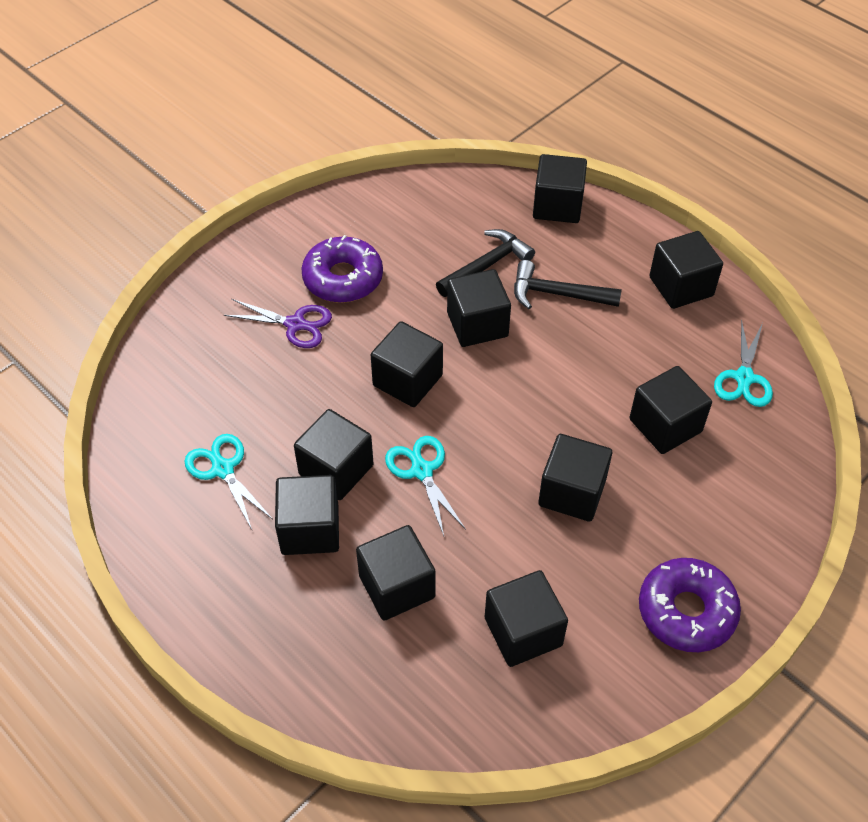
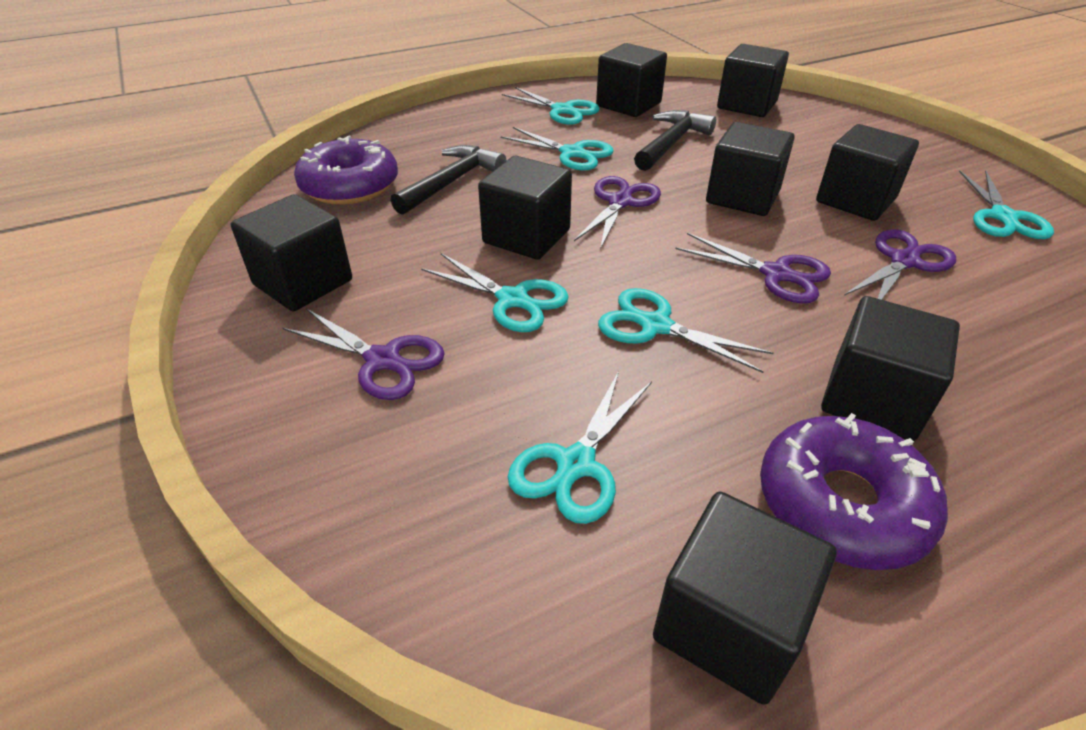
black cube: [275,475,339,555] [294,409,374,500] [356,525,436,621] [371,321,443,407] [447,269,511,347] [485,570,568,667] [533,154,587,223] [538,434,612,522] [630,366,712,454] [649,231,723,309] = 10 -> [231,194,352,312] [478,156,572,260] [596,43,667,117] [653,492,837,705] [706,122,795,216] [717,44,789,117] [816,124,919,221] [821,296,960,441] = 8
purple scissors: [224,299,332,348] = 1 -> [283,308,445,400] [574,176,661,249] [675,233,831,304] [844,229,956,300] = 4
turquoise scissors: [184,434,272,530] [385,436,466,536] [714,319,773,407] = 3 -> [421,253,569,332] [500,127,614,171] [502,87,600,125] [507,371,652,524] [598,288,773,373] [959,170,1054,239] = 6

